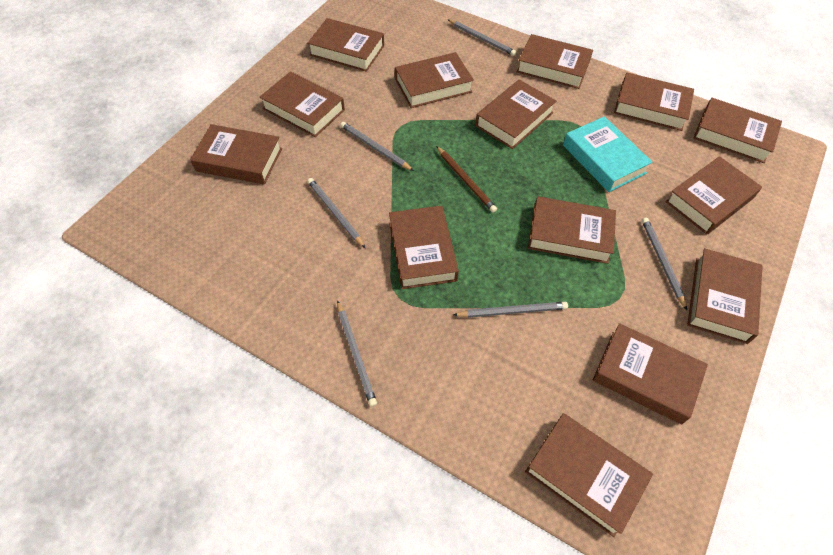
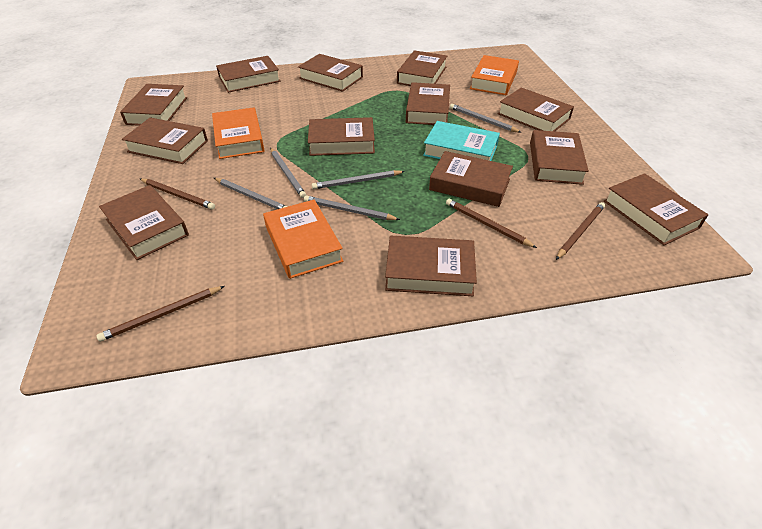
brown book: [190,124,282,185] [260,71,345,137] [307,18,384,72] [389,206,459,289] [395,52,474,108] [475,80,556,149] [517,34,593,89] [525,413,653,537] [528,196,616,264] [593,323,708,424] [614,73,694,131] [666,156,762,235] [687,248,763,344] [694,98,782,163] = 14 -> [99,185,189,260] [120,84,187,126] [122,118,208,164] [216,56,281,93] [298,54,363,92] [308,117,375,156] [385,236,477,296] [397,50,447,86] [406,82,450,125] [429,151,513,207] [498,87,574,131] [530,130,589,185] [604,174,709,245] = 13
brown pencil: [436,146,497,213] = 1 -> [96,286,225,342] [140,178,215,210] [446,199,537,248] [556,202,605,260] = 4
grey pencil: [307,178,365,248] [337,300,377,407] [340,122,414,171] [447,19,516,56] [453,302,568,318] [642,217,687,310] = 6 -> [214,178,287,209] [270,148,306,198] [304,195,400,220] [312,170,405,189] [450,104,522,133] = 5
orange book: none = 0 -> [212,107,265,159] [263,199,344,279] [470,55,519,95] = 3

